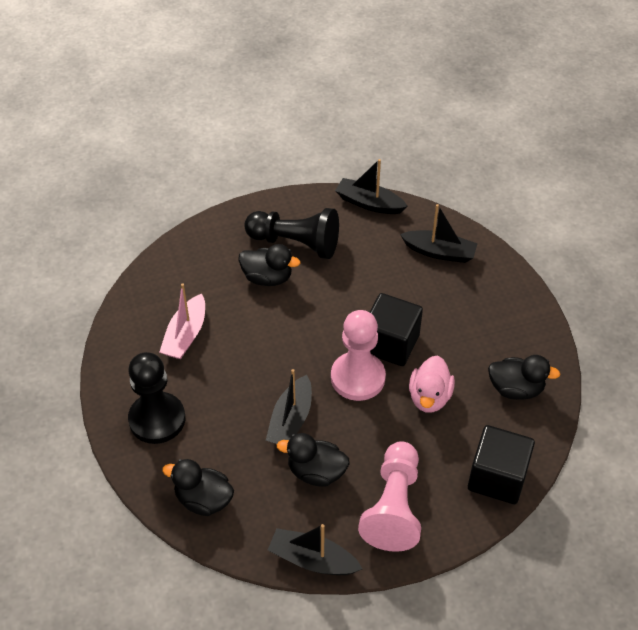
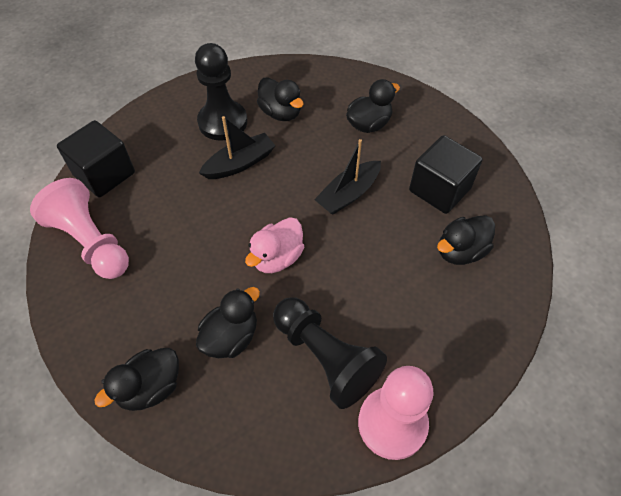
black boat: [266,369,312,444] [268,524,363,575] [335,159,408,214] [400,204,478,263] = 4 -> [199,116,276,179] [314,139,381,215] = 2
black duck: [162,459,234,516] [238,244,300,286] [277,433,350,486] [488,355,560,400] = 4 -> [94,348,179,411] [196,287,260,358] [257,77,304,121] [346,79,400,133] [437,215,495,265] = 5
pink boat: [160,283,205,359] = 1 -> none = 0

